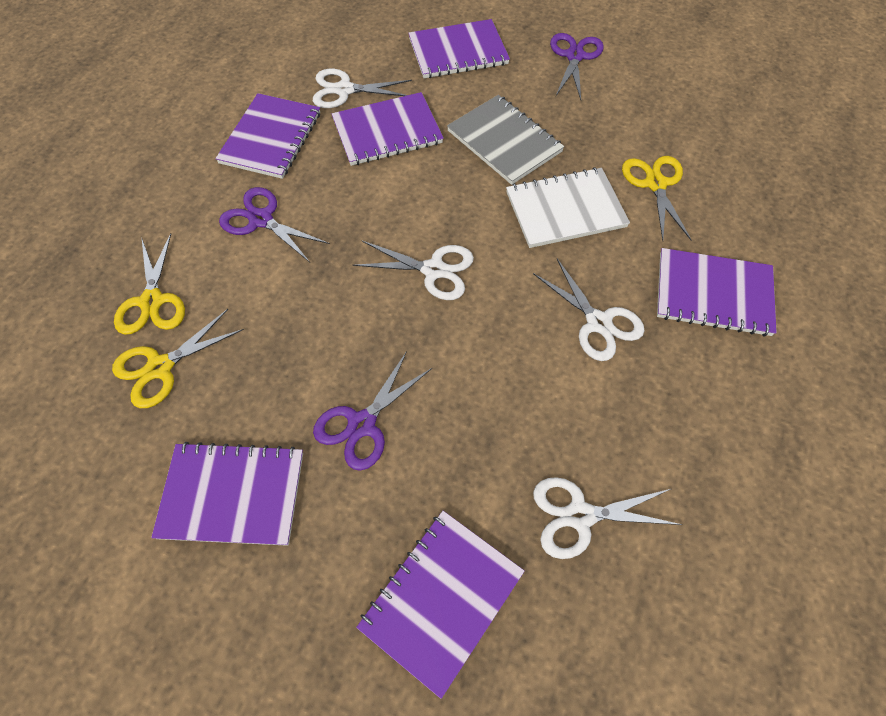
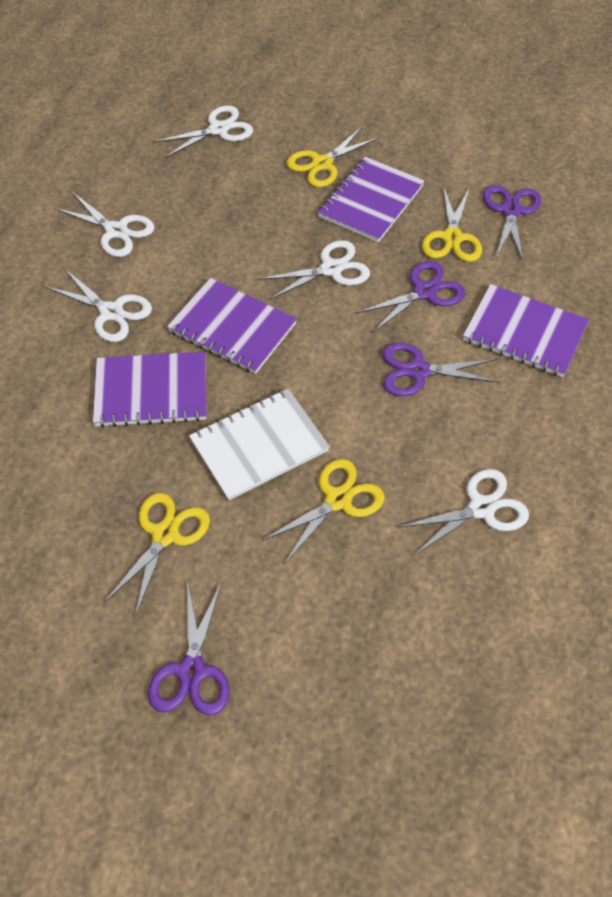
grey notebook: [447,95,564,185] = 1 -> none = 0
purple notebook: [151,442,303,546] [215,93,320,179] [332,92,444,166] [356,511,525,699] [408,19,510,78] [657,248,777,337] = 6 -> [93,352,207,427] [167,278,297,374] [318,157,425,243] [463,284,589,377] = 4
purple scissors: [219,187,330,262] [313,351,432,471] [550,33,604,100] = 3 -> [148,582,230,715] [356,261,465,332] [382,343,500,396] [483,185,541,261] = 4
white scissors: [313,69,412,108] [353,241,474,300] [533,258,645,361] [533,477,682,559] = 4 -> [46,269,152,342] [55,193,155,257] [153,105,253,158] [258,240,370,300] [397,469,529,556] = 5
yellow scissors: [112,309,244,408] [114,233,185,335] [622,156,691,241] = 3 -> [104,493,210,617] [262,459,385,564] [286,127,380,187] [422,186,482,262] = 4

